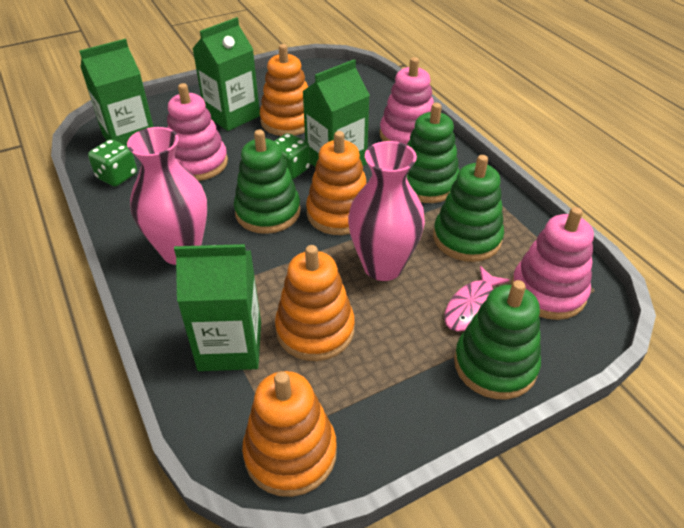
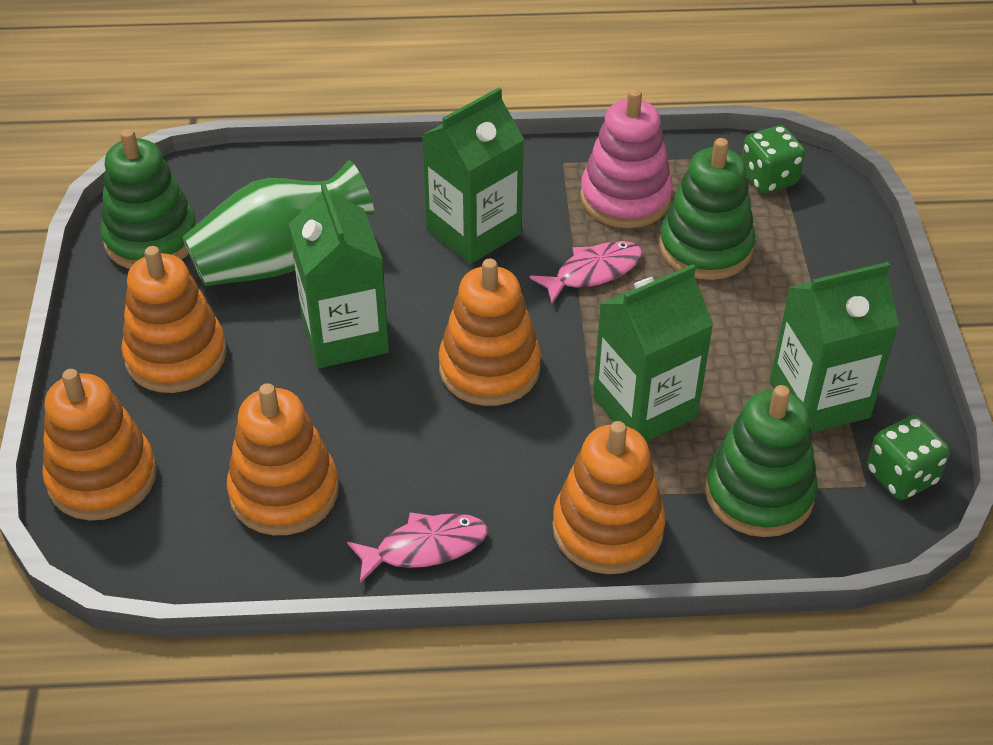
green stacking toy: [234,130,301,234] [407,103,459,203] [433,155,504,262] [454,280,541,399] = 4 -> [100,129,197,269] [659,138,756,280] [705,385,817,537] = 3
green vase: none = 0 -> [182,160,374,286] = 1
orange stacking toy: [242,371,337,497] [260,44,308,136] [275,245,355,361] [306,131,367,235] = 4 -> [42,369,157,521] [121,246,227,393] [227,383,339,535] [439,258,541,406] [552,421,665,574] = 5
pink fish: [444,266,510,331] = 1 -> [347,512,487,583] [529,241,643,304] = 2
pink stacking toy: [167,83,228,181] [380,57,434,145] [511,207,594,320] = 3 -> [580,89,673,228] = 1
pink vase: [127,127,207,265] [348,141,425,281] = 2 -> none = 0

